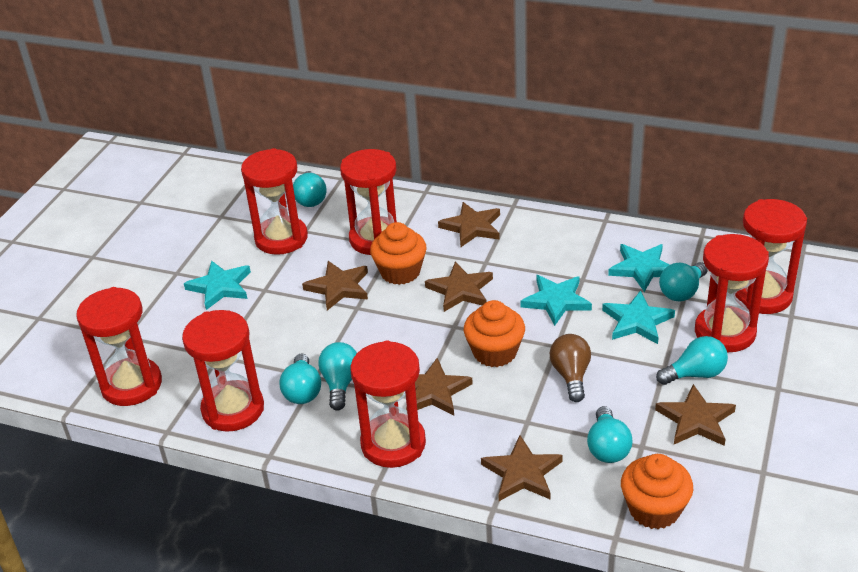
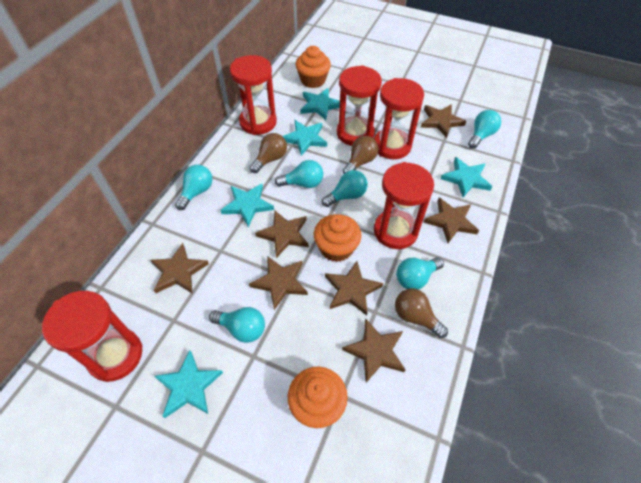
brown light bulb: [550,334,591,402] = 1 -> [249,133,287,173] [343,136,378,174] [395,288,448,338] = 3
brown star: [302,261,368,311] [406,358,473,416] [425,262,493,312] [438,202,500,247] [481,435,563,501] [655,384,736,446] = 6 -> [150,243,209,294] [249,256,308,310] [255,210,309,258] [325,261,383,316] [342,318,405,383] [421,104,466,138] [423,198,479,243] = 7
red hourglass: [76,287,162,406] [182,310,264,432] [241,148,308,255] [340,149,397,255] [350,341,426,468] [695,234,769,352] [735,199,807,314] = 7 -> [42,291,142,382] [230,55,277,135] [337,65,382,146] [374,78,424,159] [374,162,434,249] = 5
turquoise star: [184,260,251,310] [521,275,592,326] [602,290,675,344] [608,244,670,292] = 4 -> [154,350,223,418] [220,184,274,227] [283,120,327,156] [300,88,340,120] [440,157,493,197] = 5

